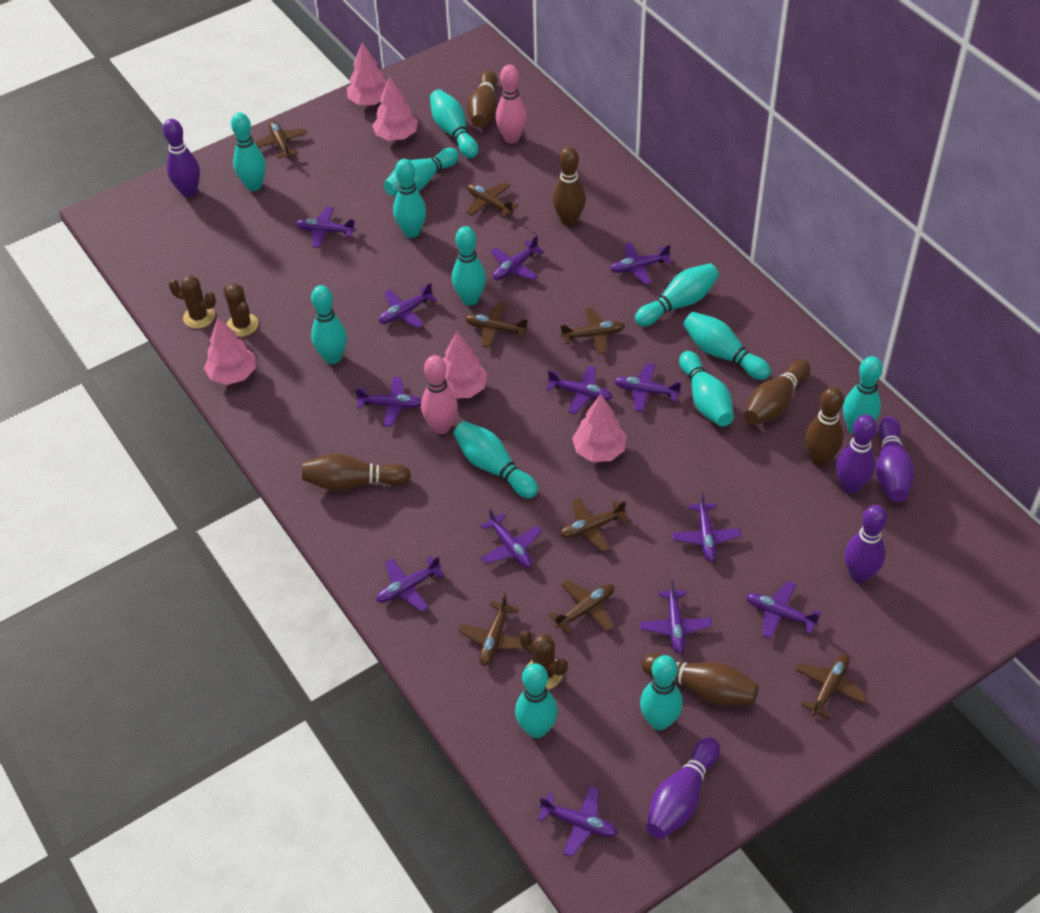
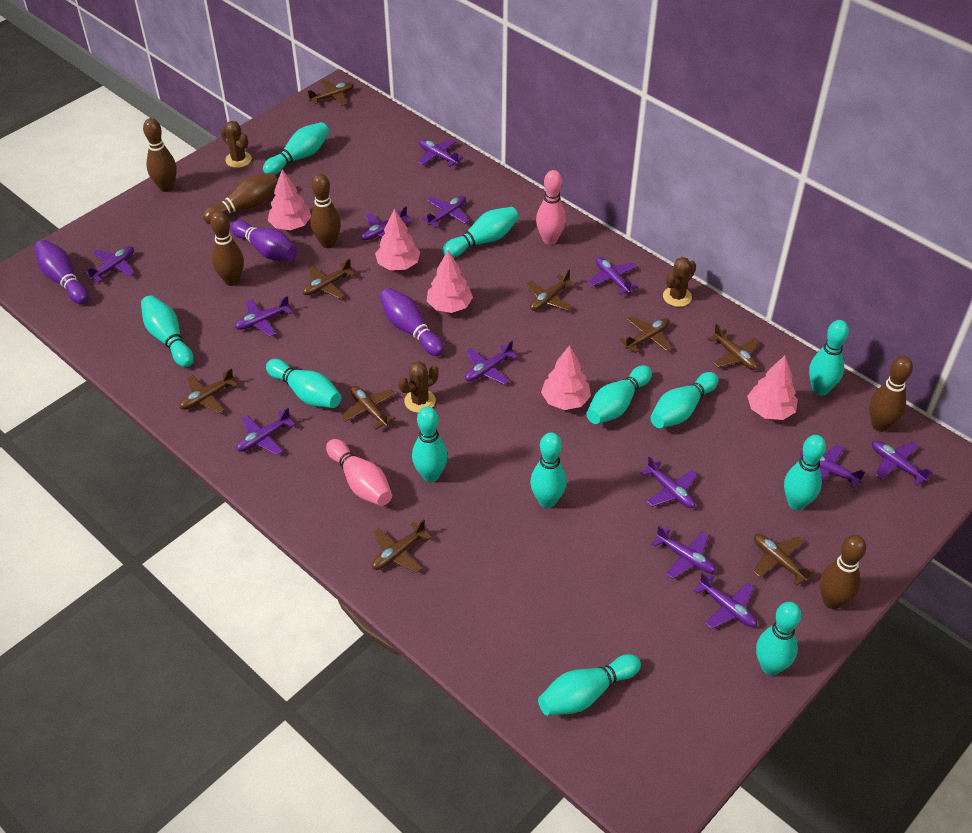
brown plane: [255,120,307,159] [458,594,524,666] [465,302,528,348] [466,182,518,218] [549,580,614,634] [560,308,625,354] [560,498,629,552] [796,655,867,719] = 8 -> [179,368,238,413] [303,259,356,299] [307,80,354,106] [341,386,396,429] [372,520,432,573] [526,270,576,311] [620,316,672,353] [708,324,760,370] [753,534,815,586] = 9
purple bowling pin: [163,119,200,197] [646,737,720,839] [836,414,877,494] [844,505,887,583] [876,417,915,502] = 5 -> [34,240,89,305] [230,220,297,261] [380,288,444,356] = 3
turquoise bowling pin: [231,112,266,191] [311,285,347,364] [384,148,459,196] [393,159,426,238] [430,89,478,158] [452,226,486,305] [453,421,538,498] [515,663,558,738] [635,263,719,326] [640,655,683,730] [679,351,734,426] [683,312,771,380] [843,356,883,434] = 13 -> [141,295,194,367] [263,122,330,175] [266,359,341,408] [412,406,448,482] [442,207,519,258] [530,432,567,508] [538,654,641,716] [586,365,652,424] [650,372,718,428] [756,602,802,675] [784,435,826,510] [809,320,849,396] = 12

